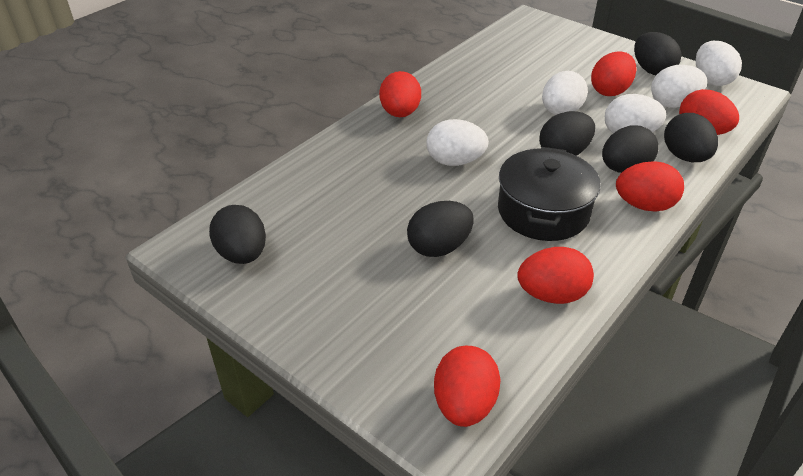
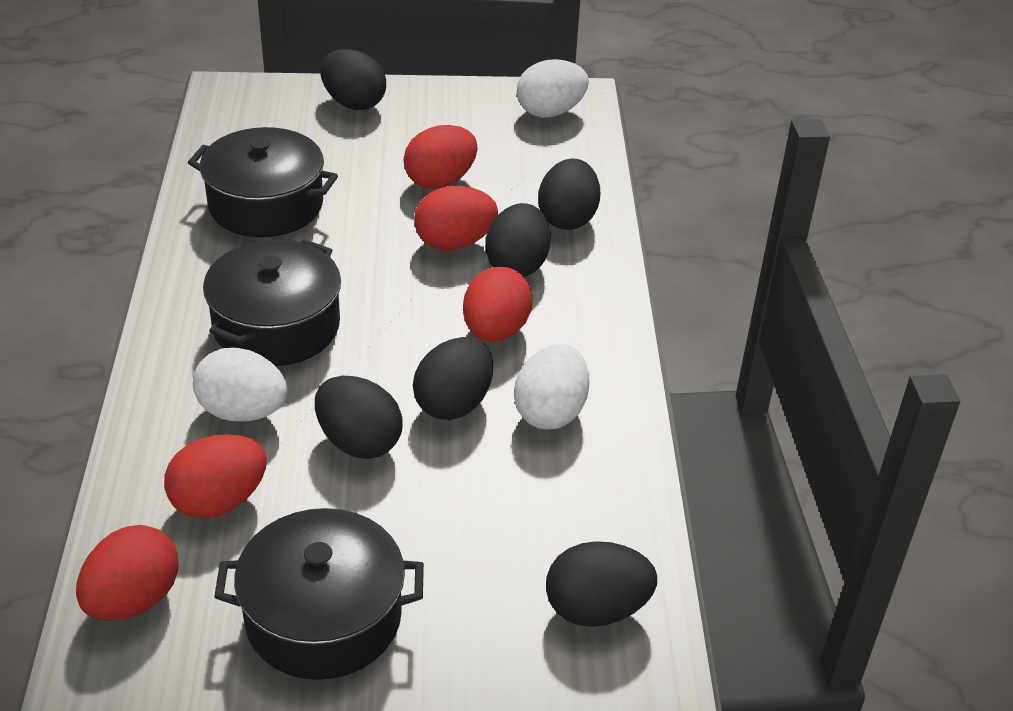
black pot: [498,147,601,241] = 1 -> [188,127,338,237] [203,239,341,366] [214,508,424,680] = 3
red egg: [379,71,421,117] [434,346,501,427] [517,247,594,304] [591,51,637,96] [616,161,684,211] [679,89,739,135] = 6 -> [76,525,179,621] [164,434,267,519] [404,125,478,189] [414,186,498,250] [463,267,533,342] = 5
white egg: [426,119,489,166] [542,71,588,115] [605,94,666,133] [651,65,707,108] [696,41,742,86] = 5 -> [193,348,287,421] [514,344,589,429] [517,59,589,118] = 3

